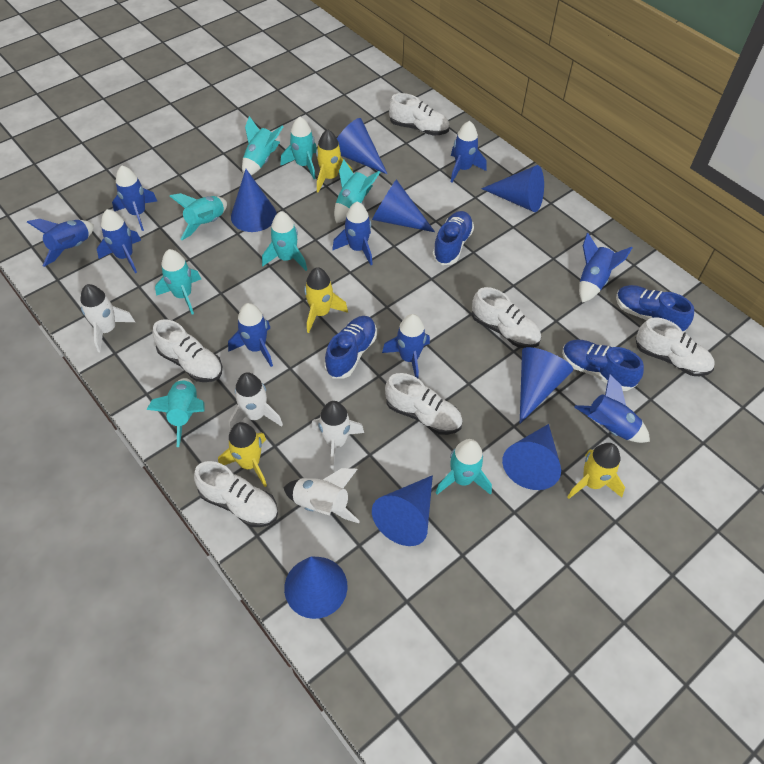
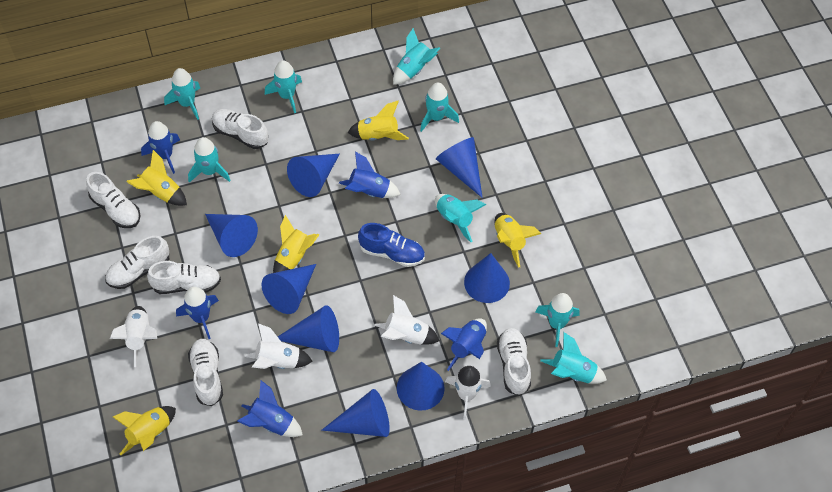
blue rocket: [27,219,94,267] [97,209,141,273] [112,166,157,231] [228,303,273,367] [332,202,373,265] [382,314,430,378] [451,121,487,183] [574,374,650,443] [579,233,632,303] = 9 -> [141,121,180,174] [176,287,219,339] [237,380,303,437] [339,152,401,198] [441,318,487,371] = 5
blue shoe: [324,316,377,378] [432,211,474,265] [562,340,644,391] [616,285,694,332] = 4 -> [358,223,425,267] = 1
yellow rocket: [218,422,267,487] [304,267,348,333] [316,129,353,192] [567,443,625,499] = 4 -> [113,406,176,455] [126,150,187,206] [273,215,319,273] [348,101,409,140] [495,213,541,268] = 5

